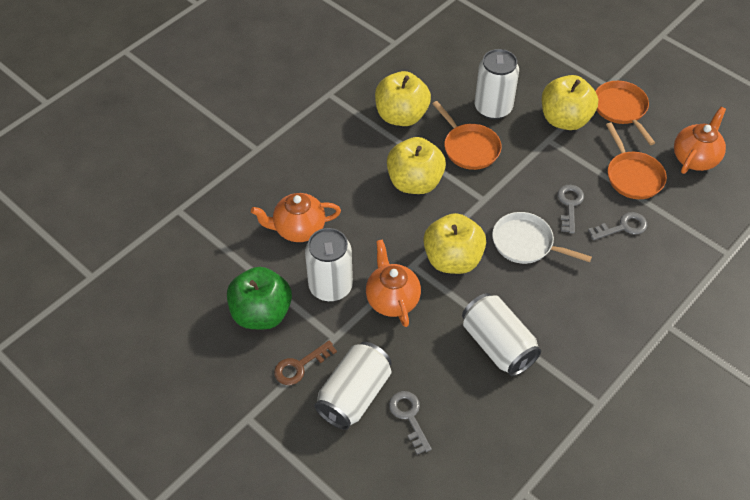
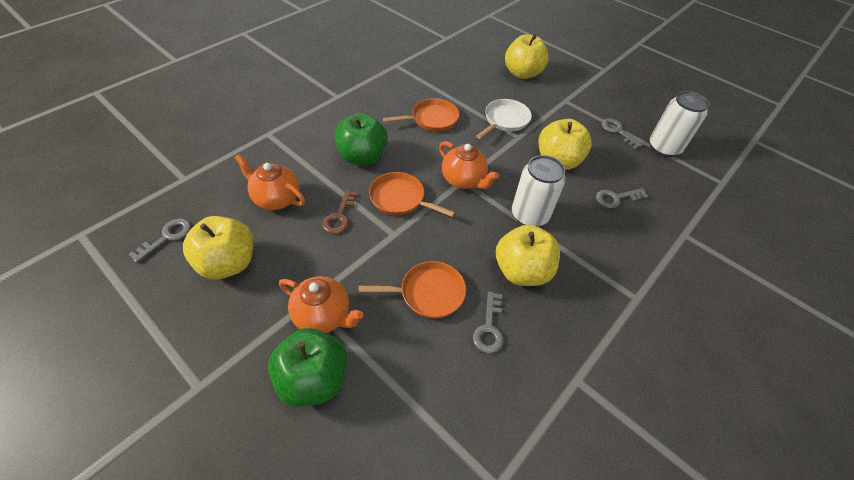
green apple: [227,267,292,330] = 1 -> [268,328,347,407] [335,113,388,165] = 2
grey key: [389,391,432,455] [558,185,584,234] [588,212,647,240] = 3 -> [128,219,191,263] [473,292,504,353] [596,188,648,208] [602,119,643,149] = 4
white can: [305,228,353,302] [314,342,392,430] [462,293,541,376] [474,49,519,120] = 4 -> [512,155,566,227] [650,91,710,157] = 2

